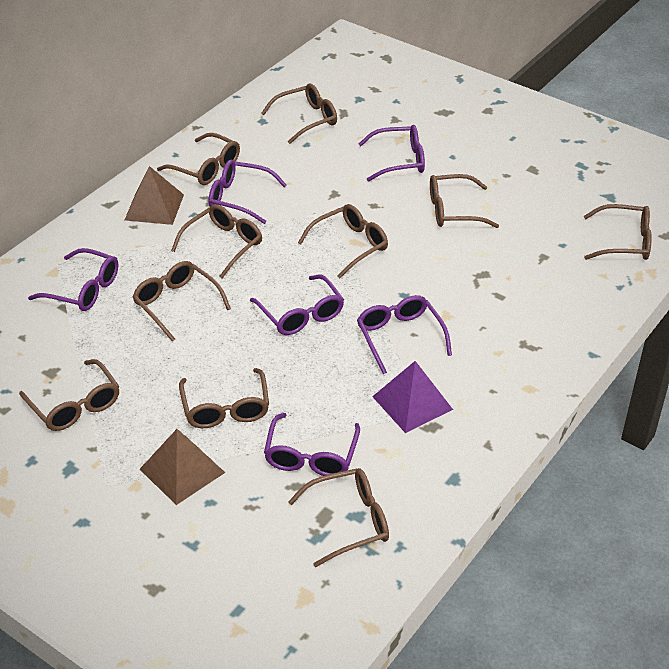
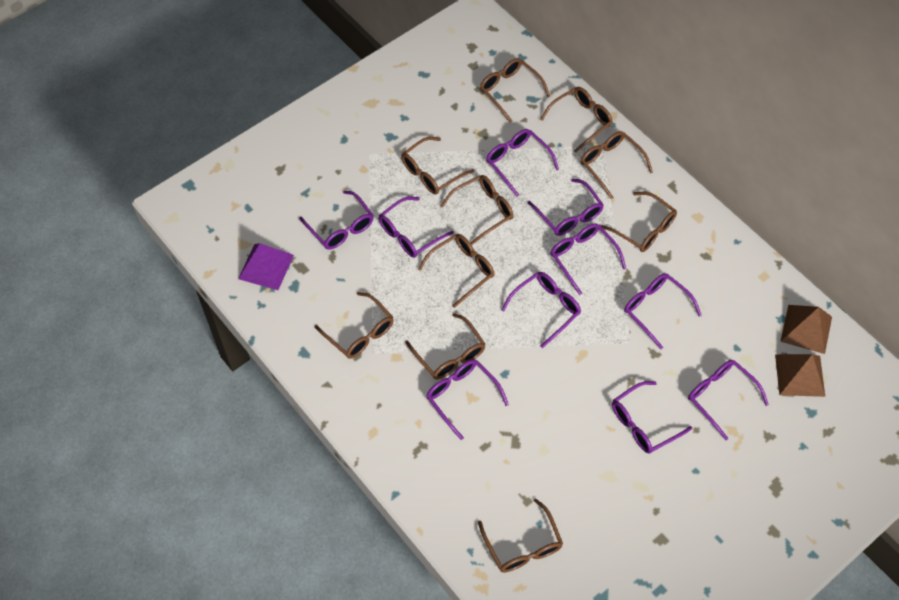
purple glasses: [28,248,118,311] [209,160,287,224] [250,275,344,335] [264,413,360,476] [357,295,452,374] [358,125,425,181] = 6 -> [299,190,373,250] [379,197,454,258] [426,359,509,440] [486,129,559,197] [501,272,581,348] [528,178,604,236] [550,223,626,295] [612,381,692,454] [624,273,701,349] [688,360,769,440] = 10

